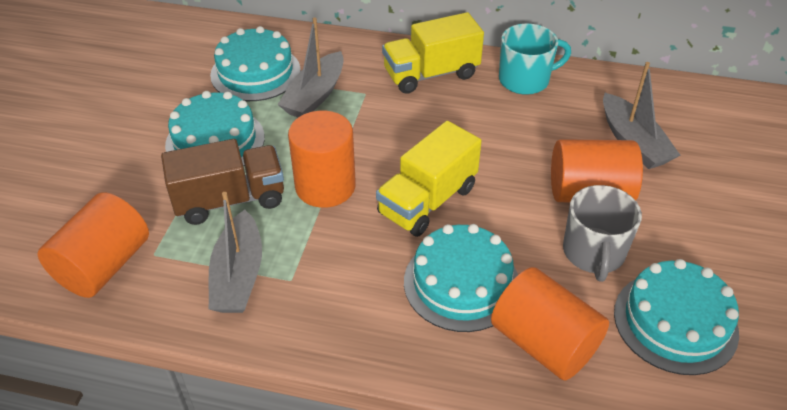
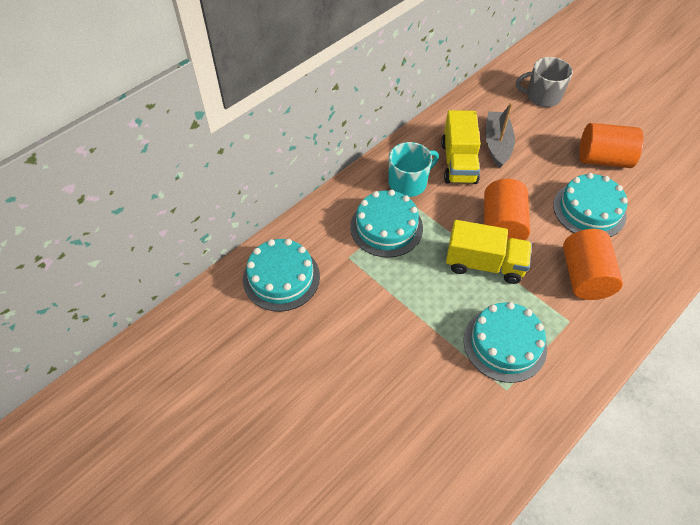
brown truck: [161,139,284,225] = 1 -> none = 0
grey boat: [209,192,262,313] [277,17,344,117] [603,62,680,169] = 3 -> [485,103,515,169] = 1
orange cylinder: [38,192,149,298] [288,111,356,208] [491,267,609,380] [551,139,643,202] = 4 -> [484,179,530,240] [563,229,623,300] [579,123,644,168] = 3

